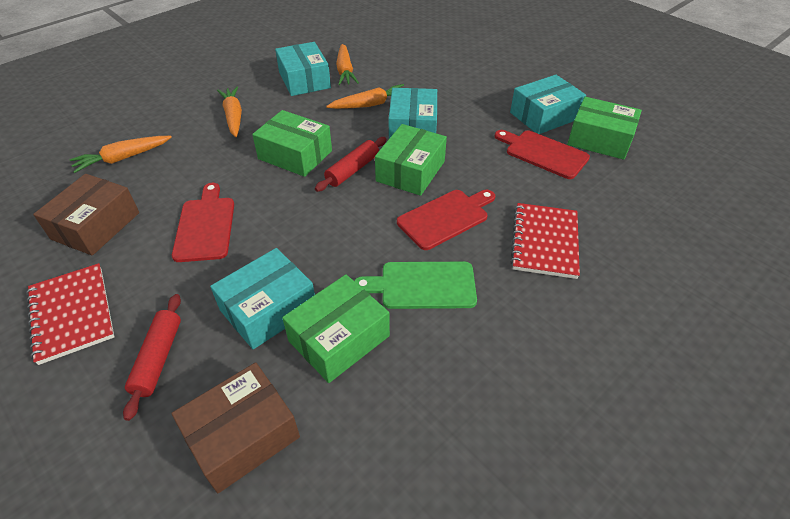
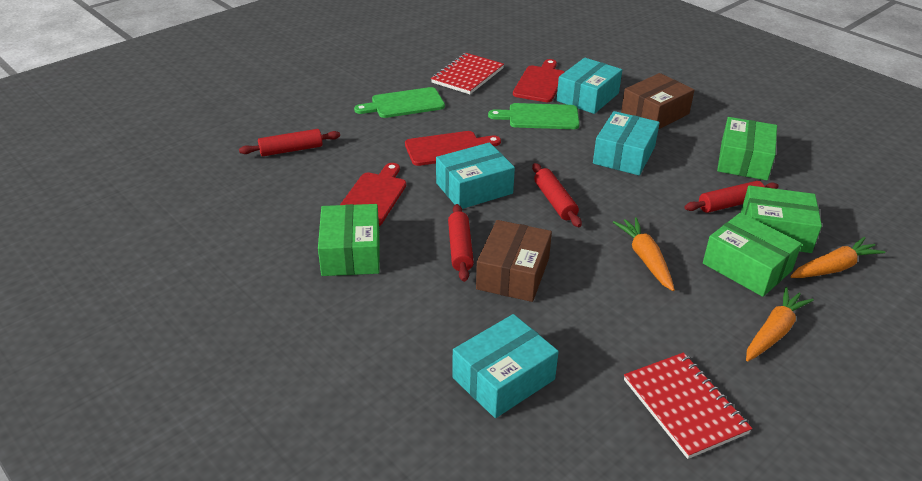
green cutting board: [354,262,477,309] = 1 -> [354,87,445,118] [488,103,580,129] = 2
orange carrot: [70,136,172,173] [217,87,242,137] [326,84,404,109] [336,44,359,85] = 4 -> [613,217,675,291] [746,287,814,362] [790,237,885,278] = 3
red rolling pin: [123,294,181,421] [315,137,386,192] = 2 -> [239,129,340,156] [448,204,474,282] [532,163,582,227] [684,181,779,213] = 4

